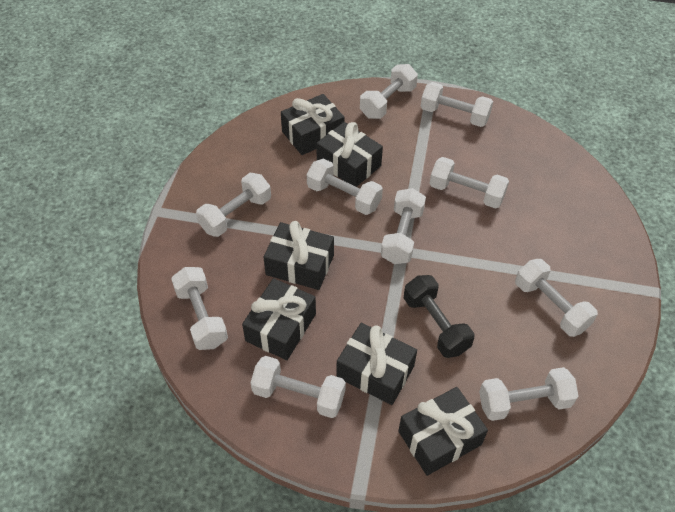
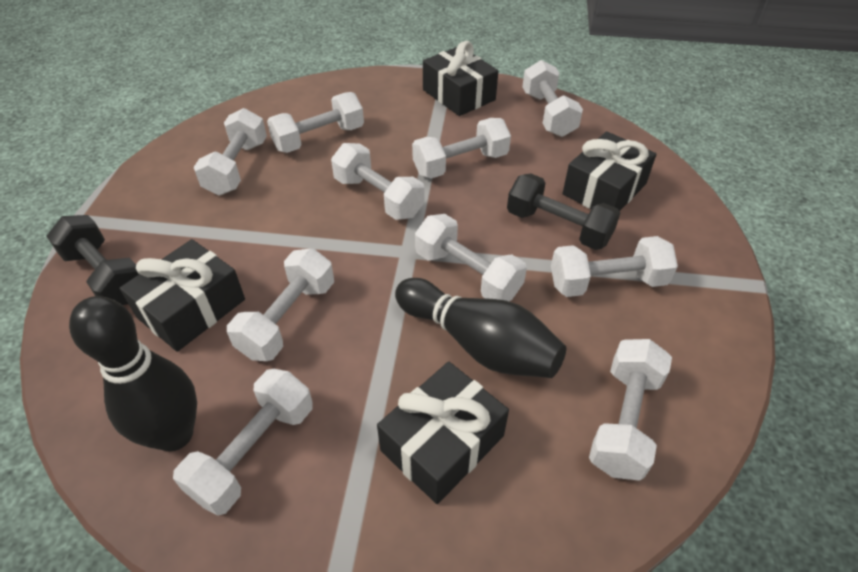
black bowling pin: none = 0 -> [69,296,197,451] [395,278,566,378] = 2
black dumbbell: [404,275,474,358] = 1 -> [47,215,139,305] [507,173,620,250] = 2
black gift: [242,278,316,360] [263,221,334,290] [281,94,344,155] [316,122,383,187] [336,323,417,405] [398,387,488,476] = 6 -> [119,239,245,352] [377,362,509,504] [423,41,498,116] [562,131,657,211] = 4

